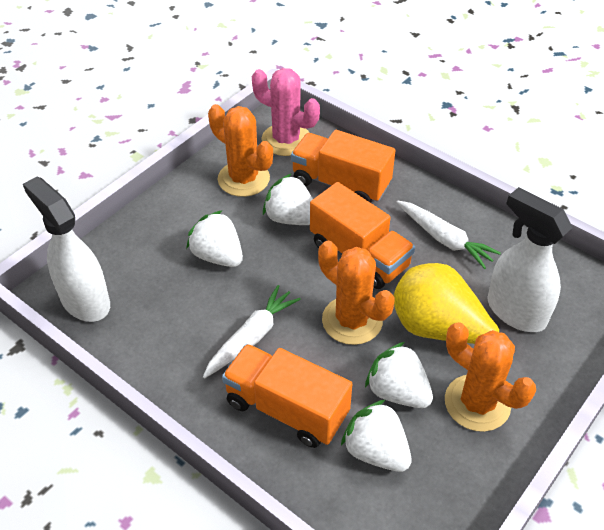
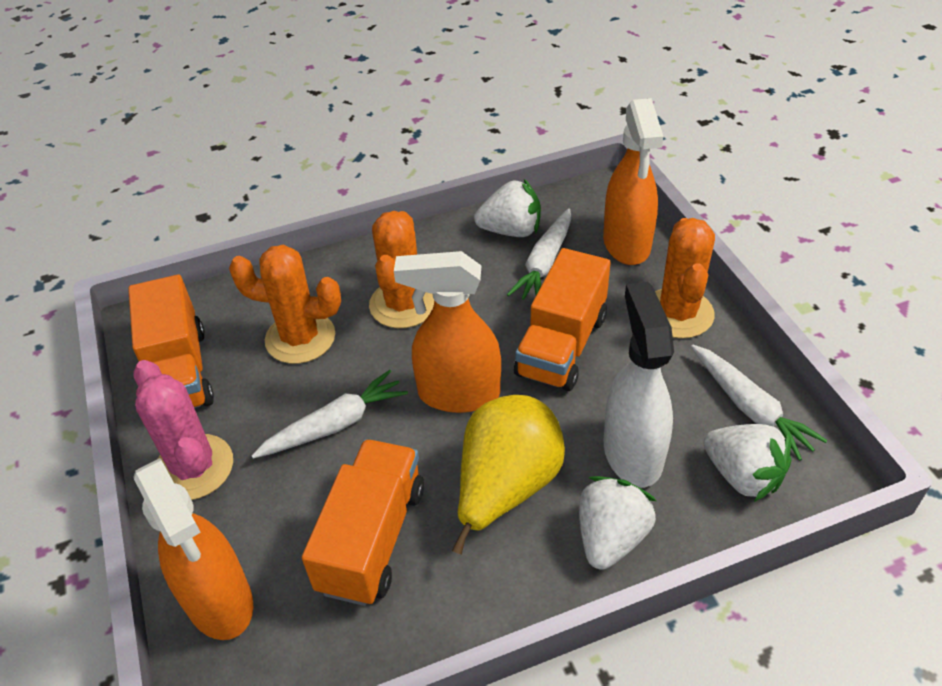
orange spray bottle: none = 0 -> [133,458,253,640] [394,251,501,413] [603,98,664,265] = 3
white carrot: [203,285,301,379] [397,200,501,269] = 2 -> [252,370,408,459] [507,208,571,300] [691,344,827,461] = 3
white spray bottle: [23,176,110,322] [487,187,573,332] = 2 -> [604,282,674,488] = 1
white strawberry: [186,210,243,267] [263,173,313,225] [341,400,412,472] [365,342,433,408] = 4 -> [474,179,541,237] [579,476,656,570] [703,424,792,502] = 3

